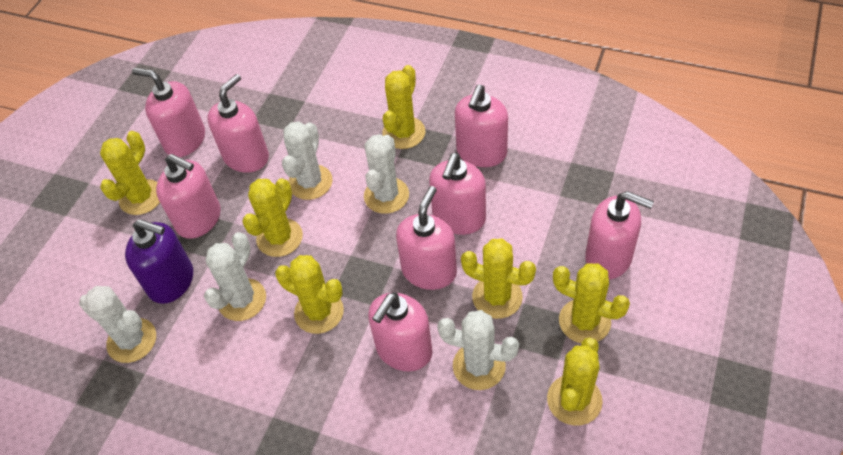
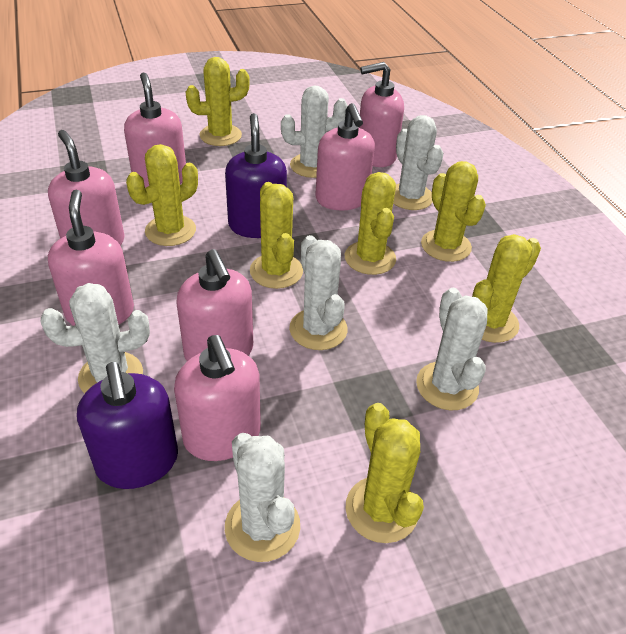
pink soap dispenser: [132,68,205,157] [156,154,221,239] [208,74,269,173] [368,292,433,372] [396,186,457,290] [429,153,486,235] [455,85,508,167] [585,191,654,279] = 8 -> [48,130,125,246] [48,190,134,326] [124,72,186,188] [174,335,261,461] [176,249,253,361] [315,103,375,210] [359,62,404,167] = 7
purple soap dispenser: [125,219,193,304] = 1 -> [77,362,178,489] [225,113,287,238] = 2
white cactus: [79,286,156,363] [204,232,266,321] [282,121,333,200] [364,134,409,214] [437,310,519,390] = 5 -> [41,283,150,393] [225,433,300,562] [281,85,348,178] [289,235,347,350] [393,115,443,210] [416,288,488,410] = 6

